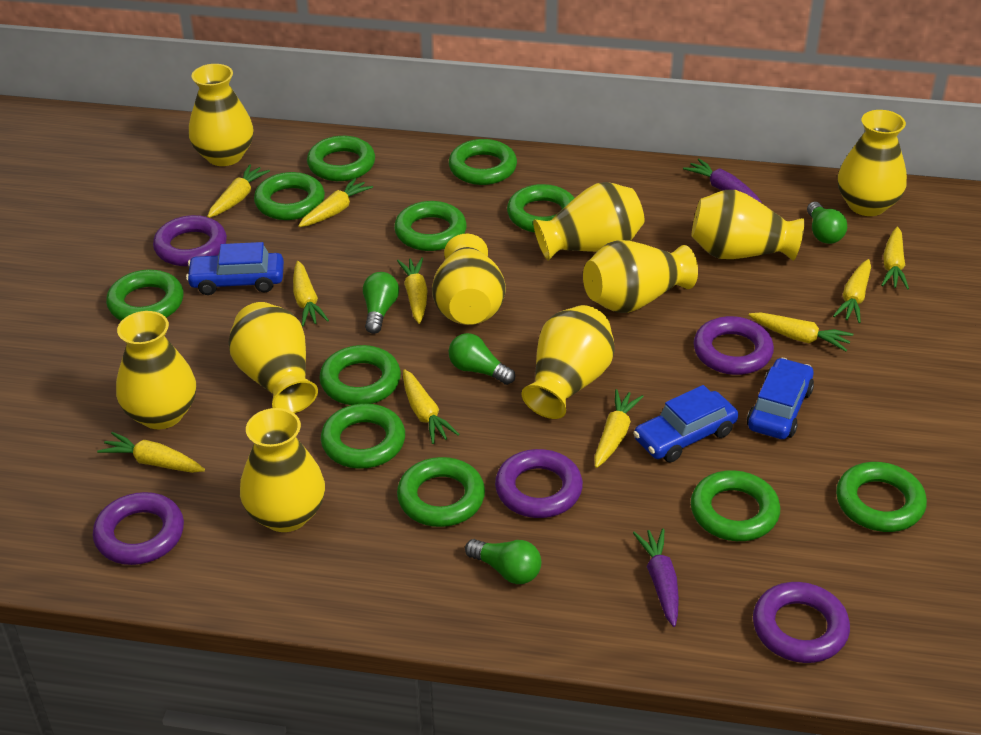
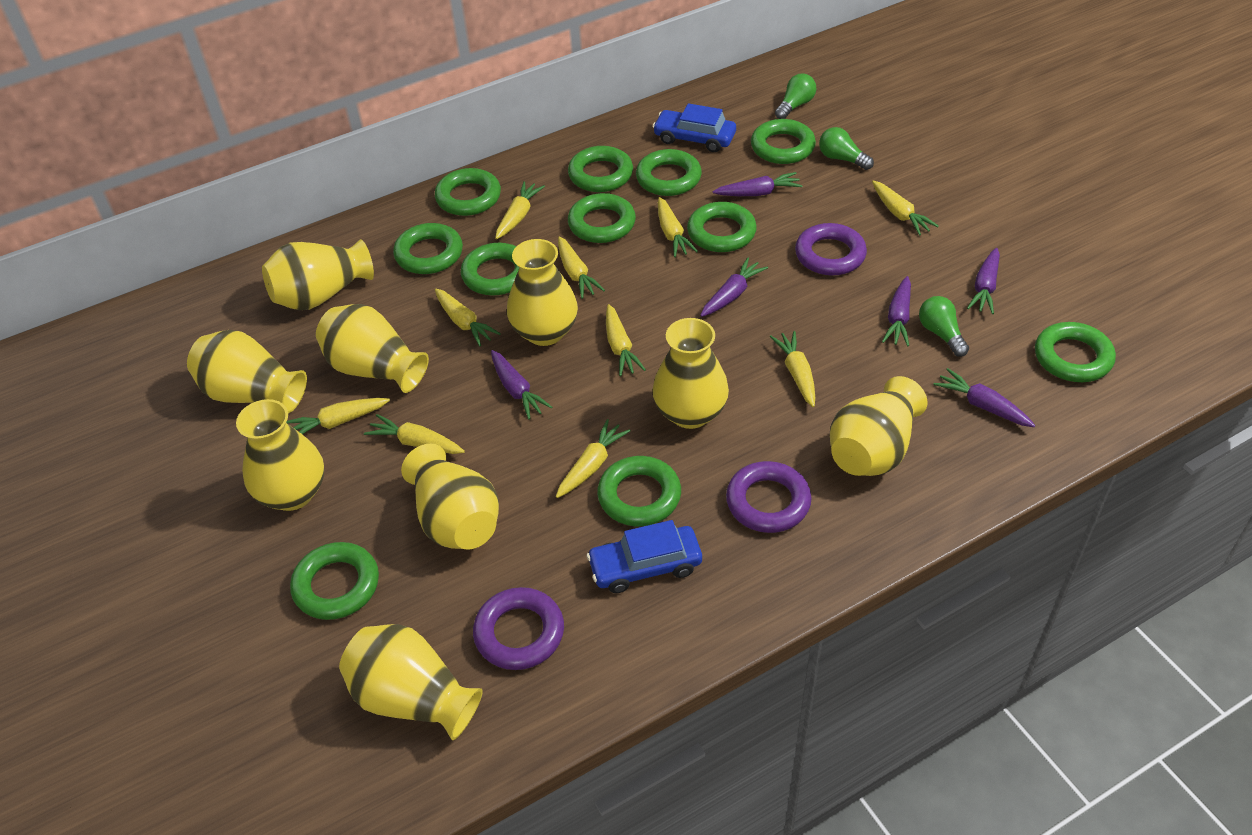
blue car: [186,242,284,295] [633,385,738,462] [747,358,814,439] = 3 -> [586,520,702,593] [652,103,736,152] = 2
green light bulb: [363,272,399,334] [449,333,515,385] [465,539,541,584] [807,202,847,244] = 4 -> [775,73,816,119] [819,127,874,170] [919,296,969,357] = 3
purple carrot: [633,528,679,627] [683,159,762,203] = 2 -> [491,350,552,420] [700,257,768,317] [712,172,802,196] [882,276,911,347] [933,368,1035,427] [967,248,1000,314] = 6
purple ring: [93,492,184,565] [153,215,227,266] [495,449,583,518] [693,316,774,375] [753,582,850,663] = 5 -> [473,587,564,670] [726,461,812,533] [795,223,867,276] = 3
yellow vase: [116,311,196,429] [189,64,254,166] [228,302,318,413] [240,408,325,532] [432,234,506,325] [521,305,615,419] [533,182,644,261] [583,240,698,313] [692,190,804,261] [838,110,907,216] = 10 -> [187,330,307,413] [236,399,324,511] [262,239,374,310] [316,304,429,393] [339,624,483,740] [401,444,499,550] [507,239,578,346] [652,318,729,429] [830,376,927,476] = 9

